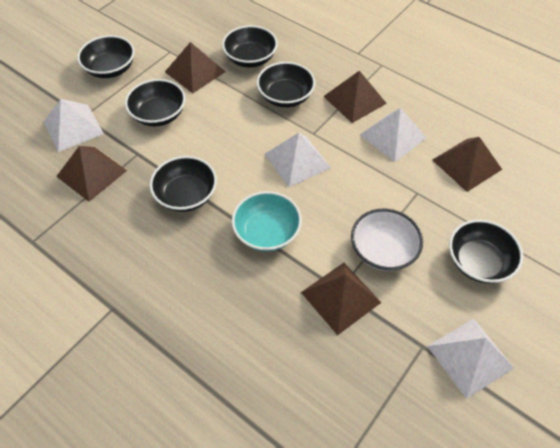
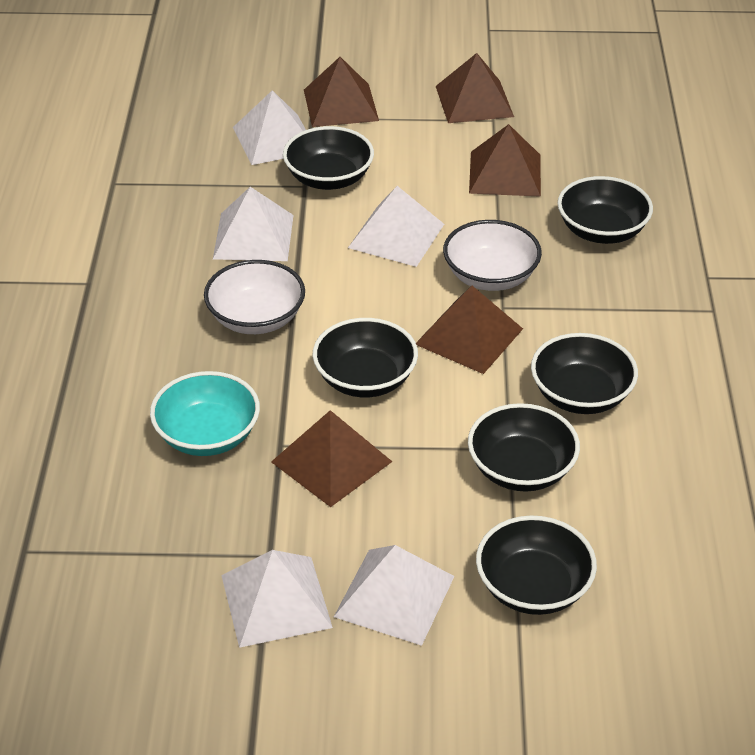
white bowl: [351,209,423,271] = 1 -> [204,260,305,334] [443,220,542,291] = 2
white pyramid: [44,99,104,152] [265,133,331,187] [360,108,426,162] [427,319,514,399] = 4 -> [213,187,294,261] [221,550,333,648] [233,90,306,165] [334,545,455,646] [348,186,444,267] = 5

